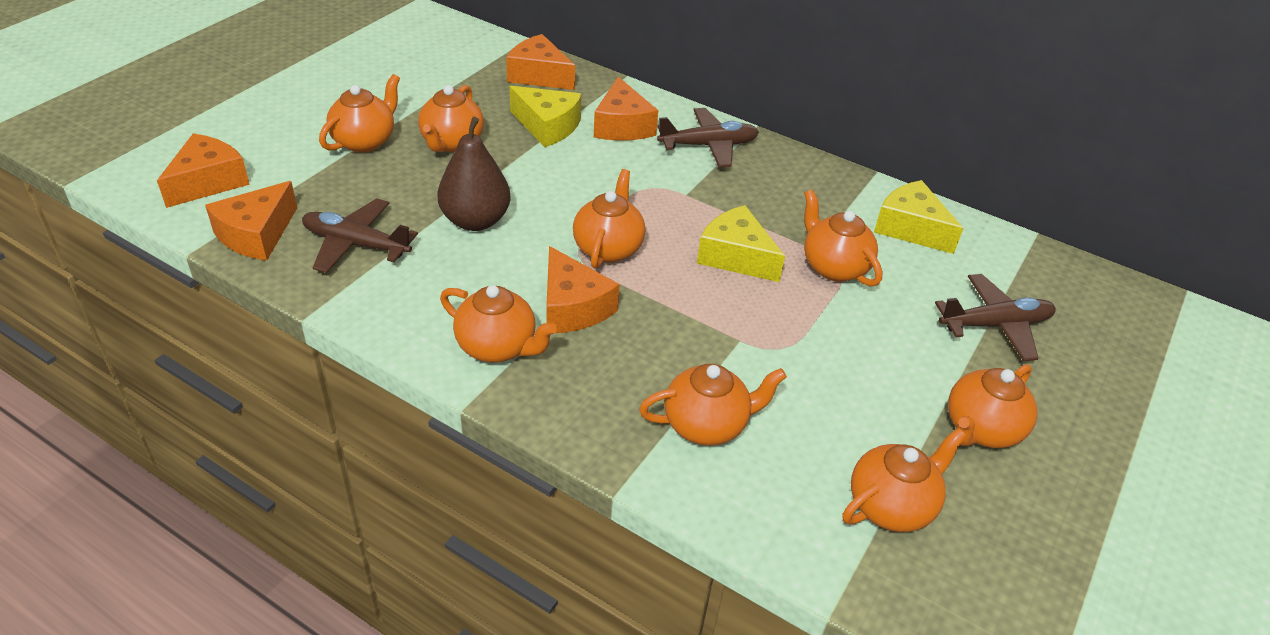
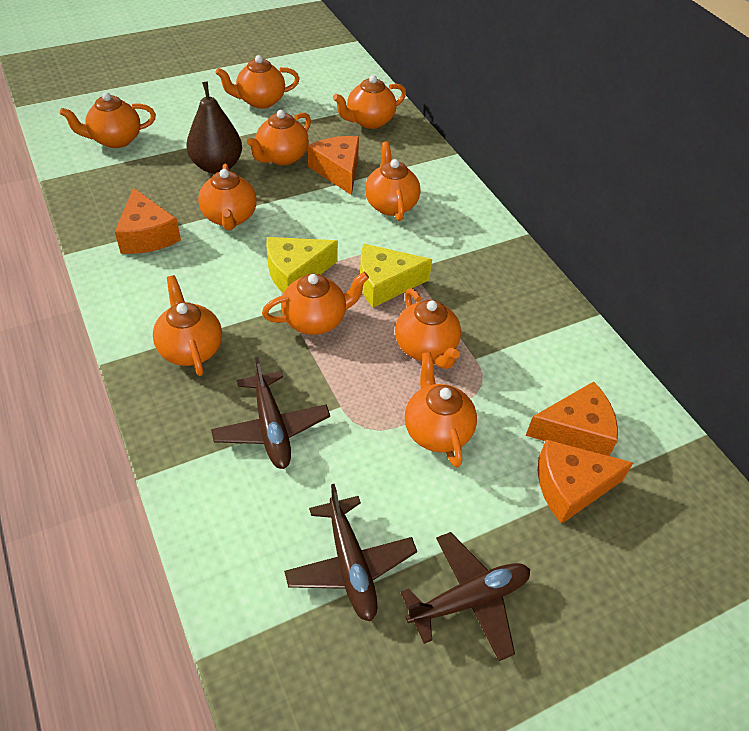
orange cheese: [157,134,250,208] [205,181,297,261] [506,34,575,90] [546,246,620,333] [594,77,658,141] = 5 -> [115,188,181,254] [308,136,359,195] [526,382,618,456] [538,439,633,524] = 4
orange teapot: [319,74,400,153] [418,85,484,152] [440,285,557,362] [573,169,645,269] [639,364,787,446] [804,190,883,287] [842,428,967,532] [948,364,1038,448] = 8 -> [60,92,156,148] [153,275,222,376] [198,164,257,231] [215,55,300,109] [247,110,311,165] [262,272,369,335] [333,75,406,129] [365,141,421,221] [395,288,461,369] [405,352,477,468] = 10
yellow cheese: [510,86,582,147] [697,205,785,282] [874,180,963,254] = 3 -> [266,237,338,293] [360,243,432,308] = 2

